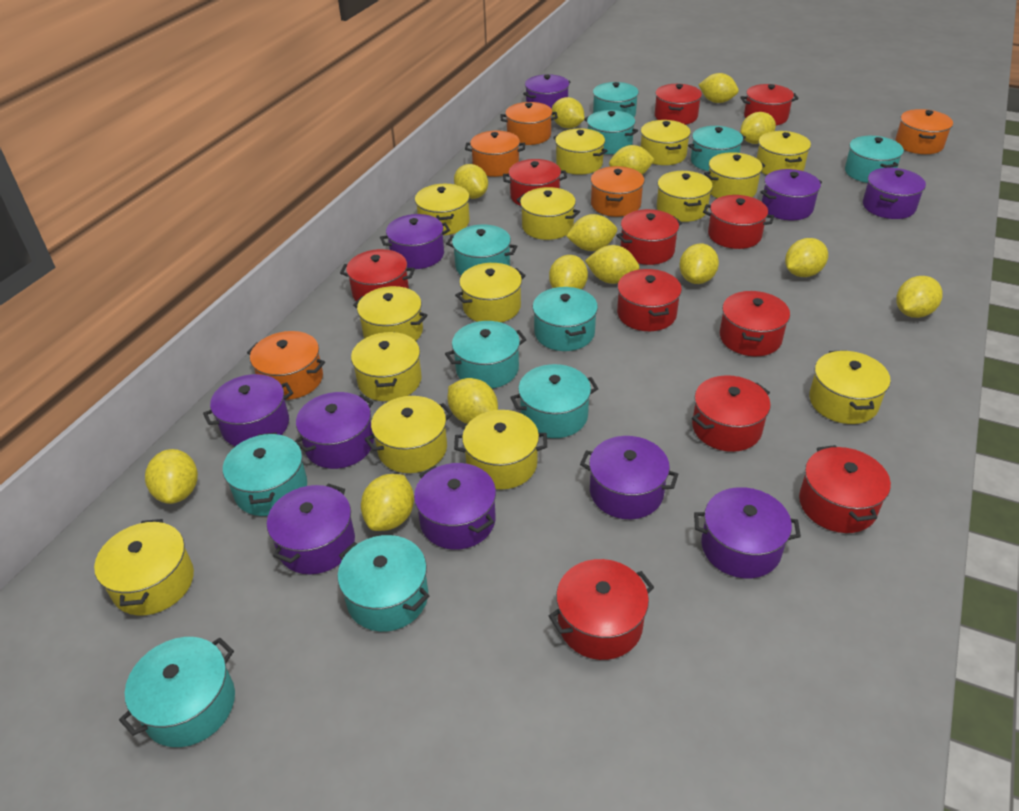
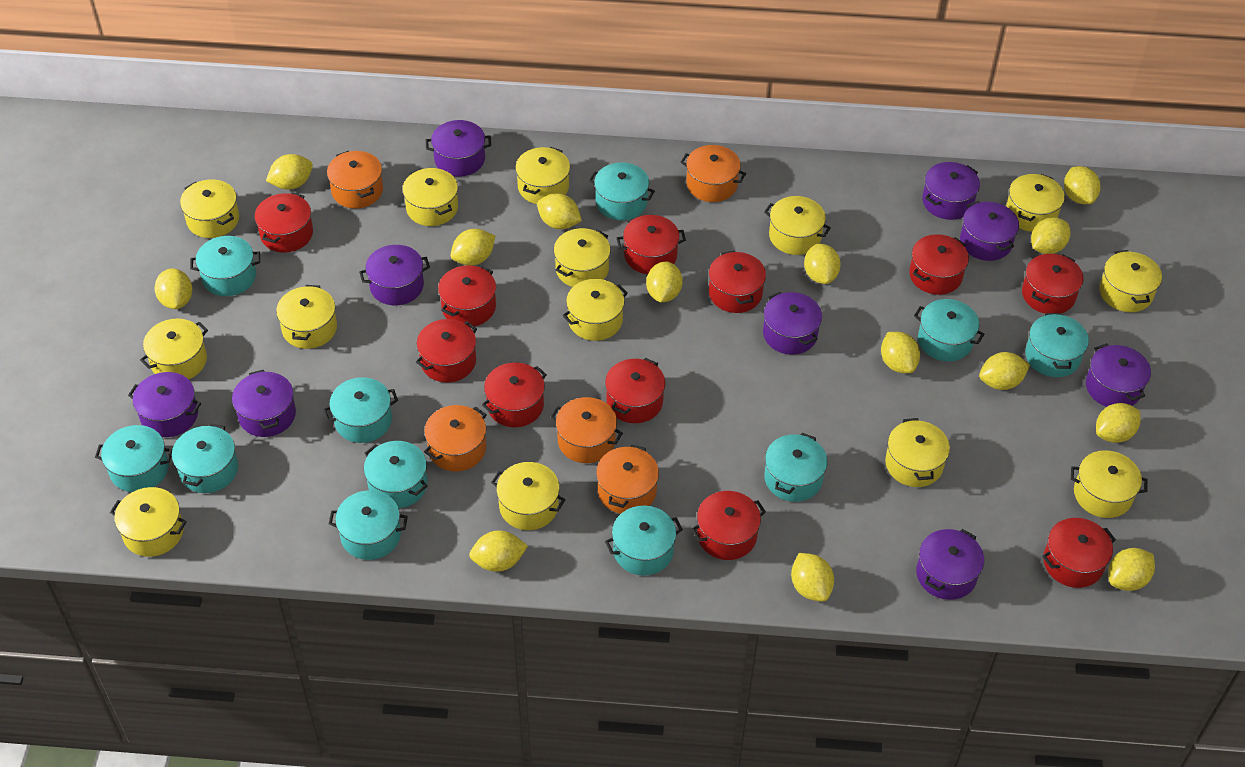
purple pot: [203,374,293,446] [267,483,355,574] [295,392,374,469] [380,214,450,269] [414,463,496,550] [523,74,570,109] [580,436,678,519] [694,487,801,578] [761,169,822,220] [863,168,926,219] = 10 -> [128,372,201,437] [232,370,296,437] [359,245,430,305] [426,120,491,177] [763,292,822,355] [916,529,984,600] [922,162,980,220] [960,201,1019,261] [1086,343,1151,407] = 9

